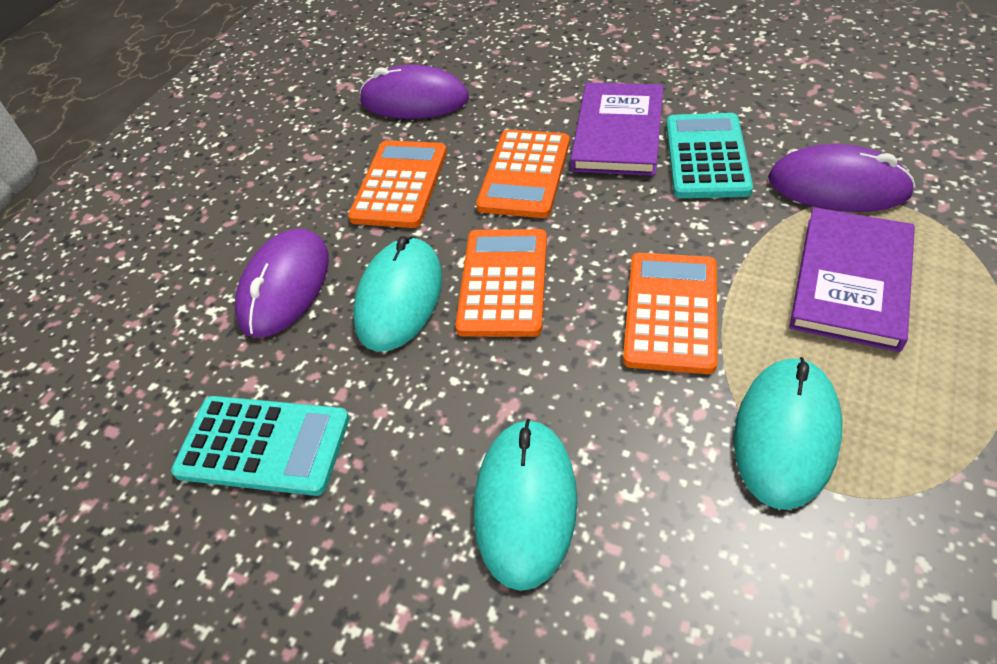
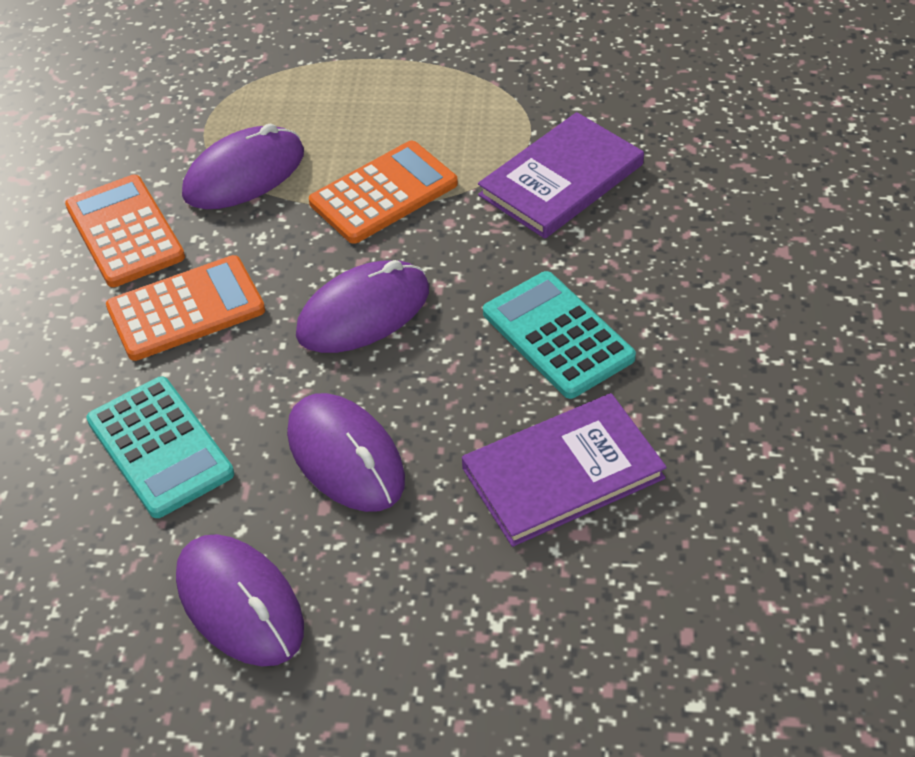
orange calculator: [348,140,447,228] [455,229,547,337] [476,129,570,218] [623,253,718,374] = 4 -> [65,175,185,287] [106,255,265,361] [309,141,458,244] = 3
purple mouse: [235,229,329,337] [359,65,469,119] [768,144,915,212] = 3 -> [176,534,304,666] [182,123,304,209] [287,393,405,512] [296,260,429,353] = 4
turquoise mouse: [353,236,442,352] [474,419,577,591] [734,357,843,510] = 3 -> none = 0

